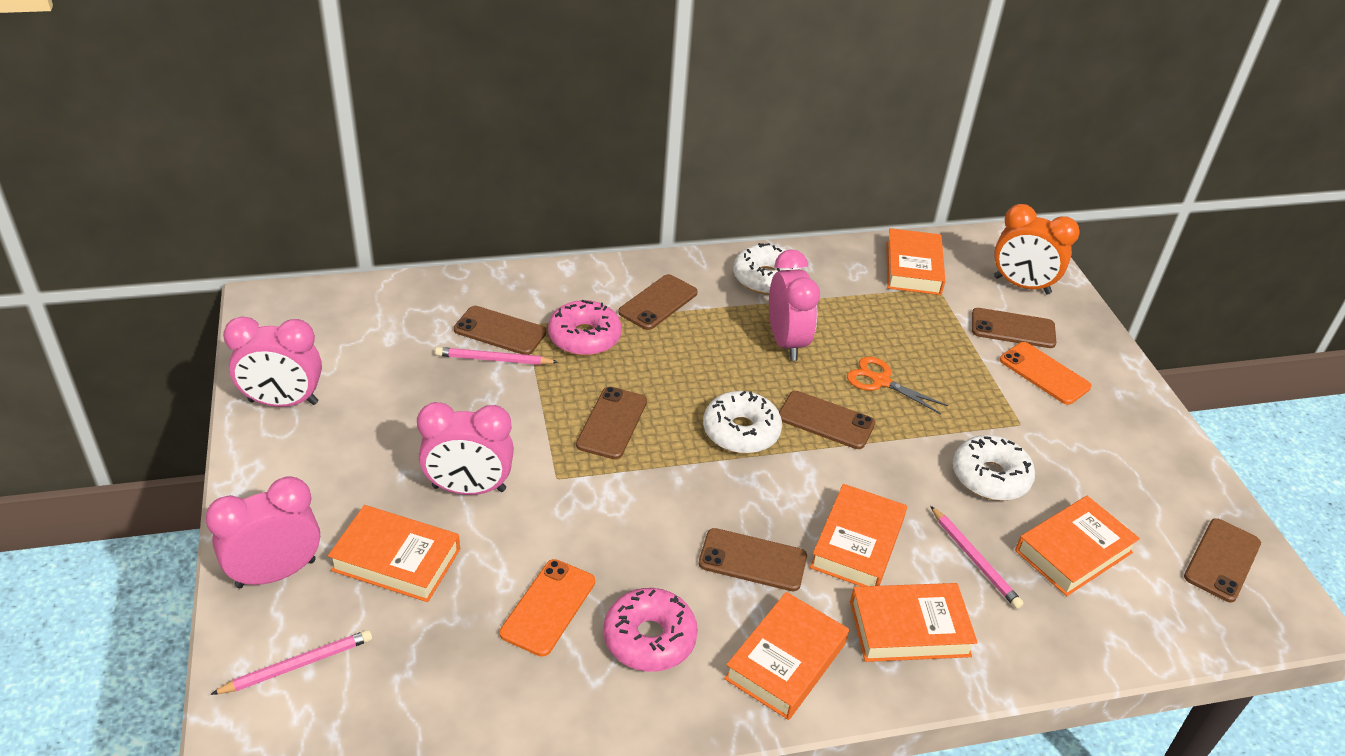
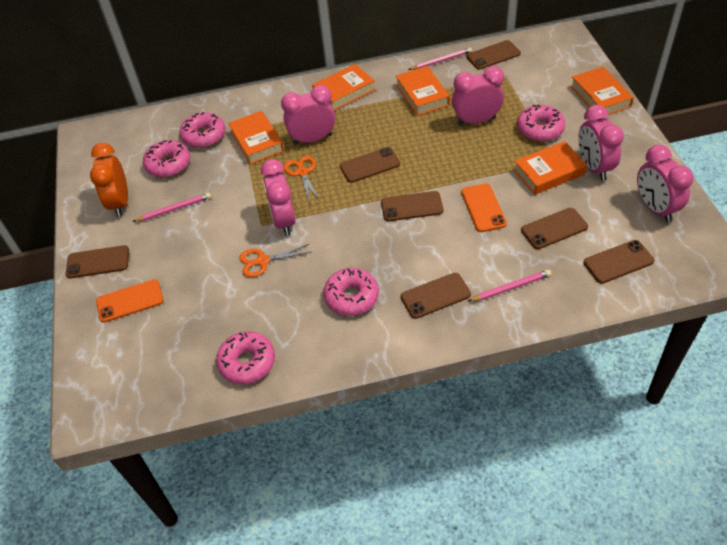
orange book: [328,505,460,602] [724,592,849,720] [810,484,907,586] [850,583,978,662] [886,228,945,295] [1015,496,1140,596] = 6 -> [228,111,284,164] [312,64,376,111] [396,66,450,116] [514,141,587,195] [570,67,634,115] = 5
orange scissors: [847,357,948,414] = 1 -> [239,244,311,277] [284,156,320,202] = 2
pink clock: [205,476,320,588] [223,316,322,407] [417,402,514,495] [769,249,820,361] = 4 -> [261,159,296,236] [281,85,335,145] [452,66,504,126] [578,105,624,181] [637,145,694,223] = 5
pink donut: [548,300,622,356] [603,588,698,672] = 2 -> [143,140,190,177] [179,112,225,148] [216,331,275,384] [323,268,379,316] [517,105,565,142] = 5
white donut: [703,391,782,454] [733,243,801,295] [953,435,1035,501] = 3 -> none = 0

